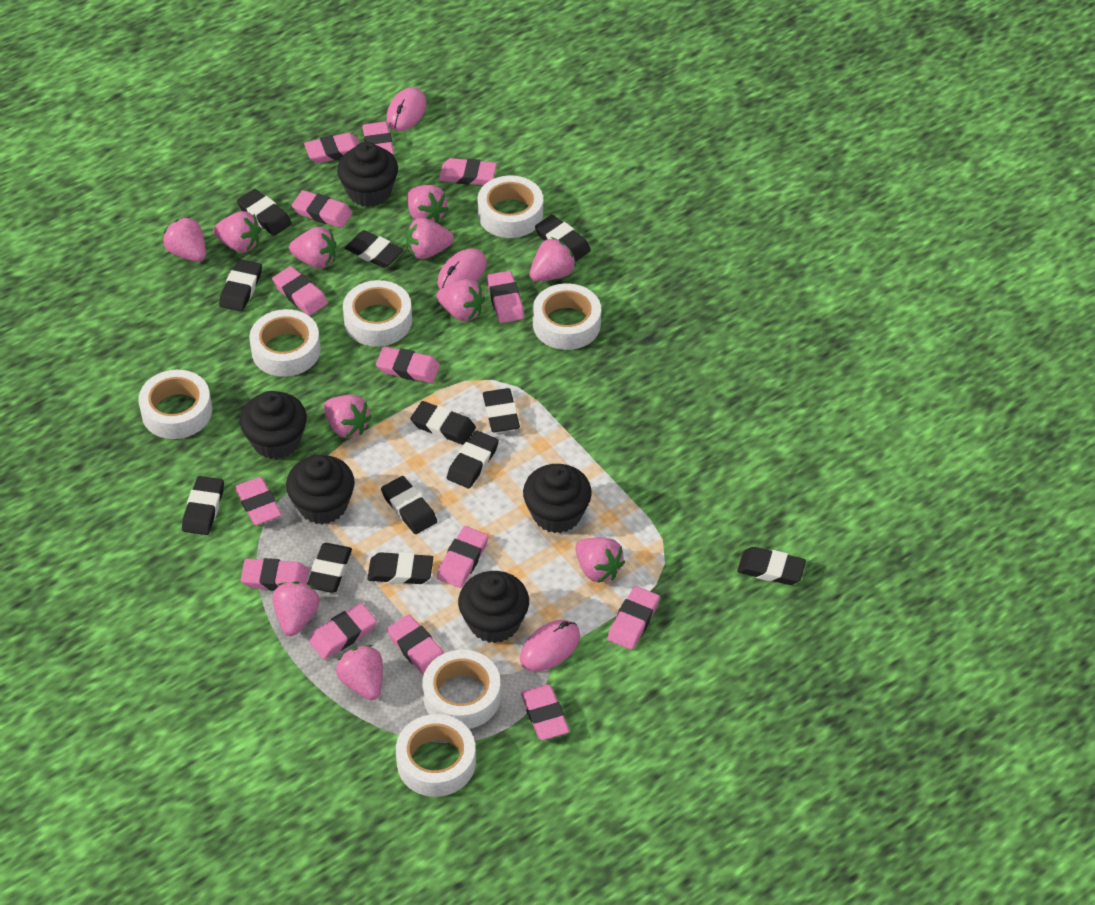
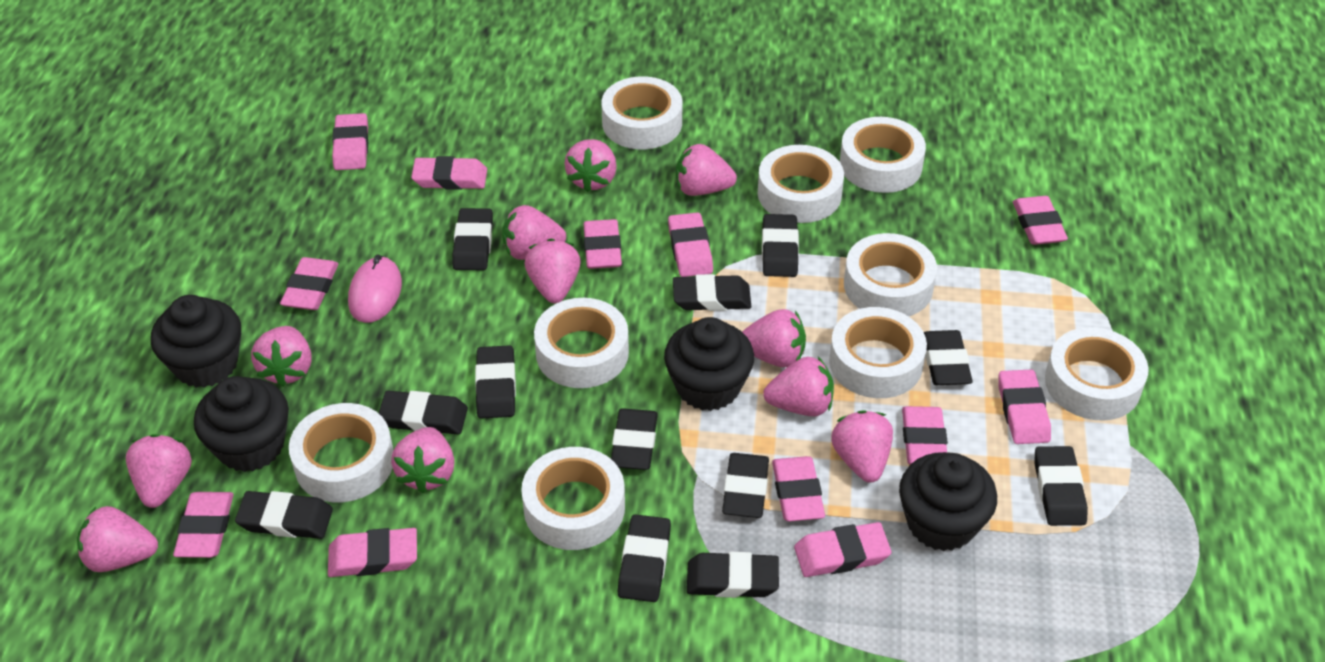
black cupcake: [240,391,307,459] [286,455,355,524] [337,142,398,207] [458,571,529,643] [523,464,592,533] = 5 -> [151,295,241,388] [194,376,289,472] [664,317,754,411] [899,452,997,551] = 4
pink eraser: [235,477,282,525] [241,558,309,591] [272,266,328,316] [292,190,353,228] [304,133,360,163] [309,603,377,659] [362,122,394,155] [376,346,440,383] [387,614,444,676] [437,526,489,588] [439,158,497,185] [487,271,524,323] [521,684,570,740] [607,586,660,650] = 14 -> [173,492,234,558] [280,257,338,310] [328,528,417,577] [332,113,368,170] [411,156,487,190] [584,219,622,269] [668,212,713,277] [772,456,825,521] [794,522,891,577] [902,406,948,465] [999,369,1051,444] [1013,196,1068,245] = 12
pink mouse: [387,87,427,131] [438,248,487,289] [520,620,580,671] = 3 -> [348,255,402,323] = 1
white tape: [138,370,212,439] [249,309,321,377] [343,280,412,347] [396,714,476,797] [422,650,501,729] [477,175,543,238] [533,283,601,350] = 7 -> [289,403,394,503] [521,447,625,550] [534,298,629,388] [601,76,682,149] [758,145,844,223] [829,307,927,398] [840,117,926,193] [844,233,937,316] [1045,327,1149,421] = 9

